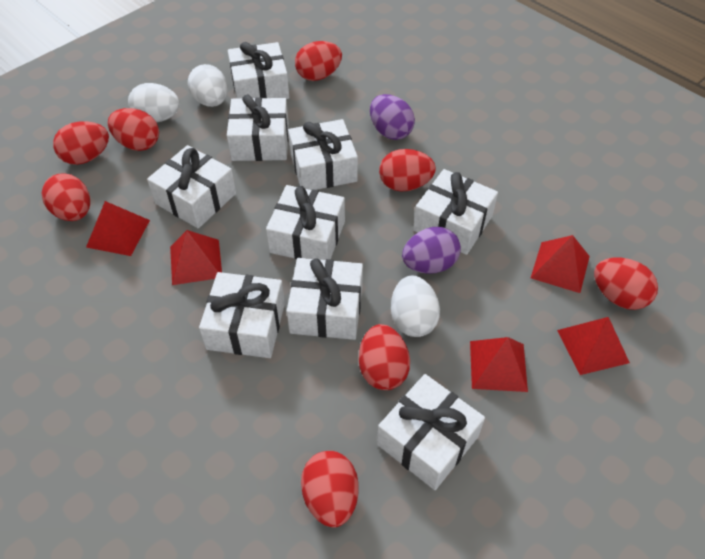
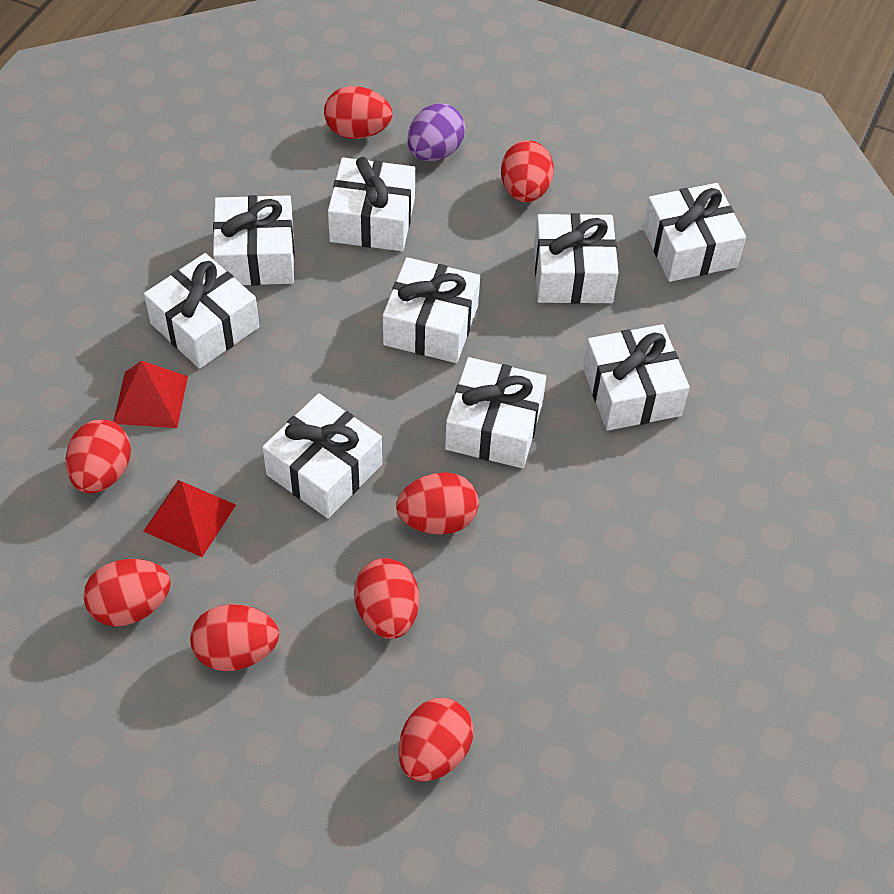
purple egg: [370,94,415,140] [402,227,461,274] = 2 -> [407,103,465,161] = 1
red pyramid: [86,201,150,256] [170,230,222,285] [470,337,528,392] [531,235,590,293] [557,317,630,375] = 5 -> [113,361,188,428] [143,480,236,557] = 2
white egg: [128,83,180,123] [188,64,228,107] [391,276,440,337] = 3 -> none = 0

